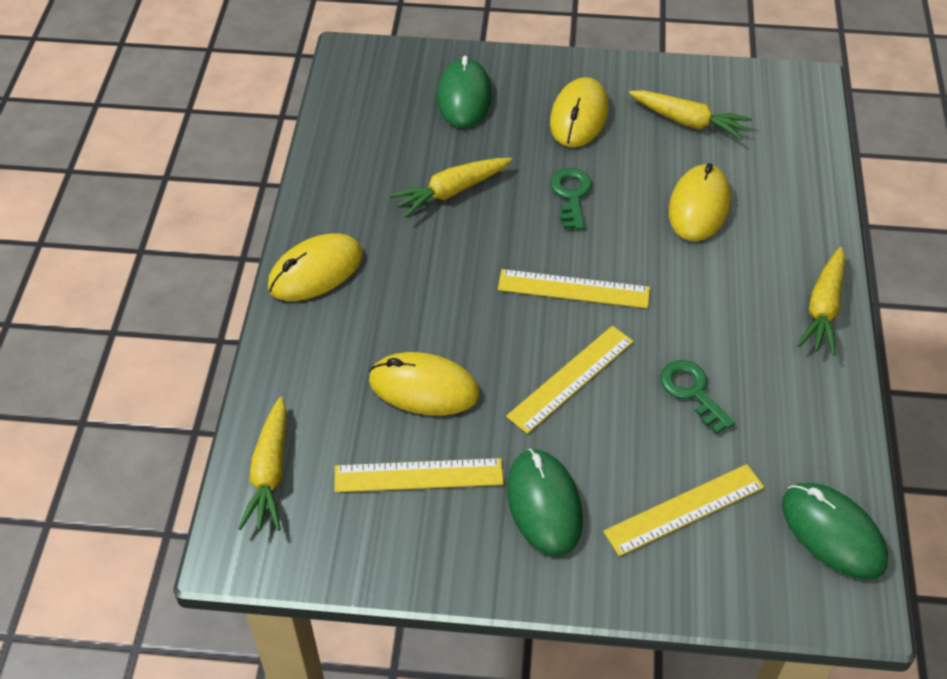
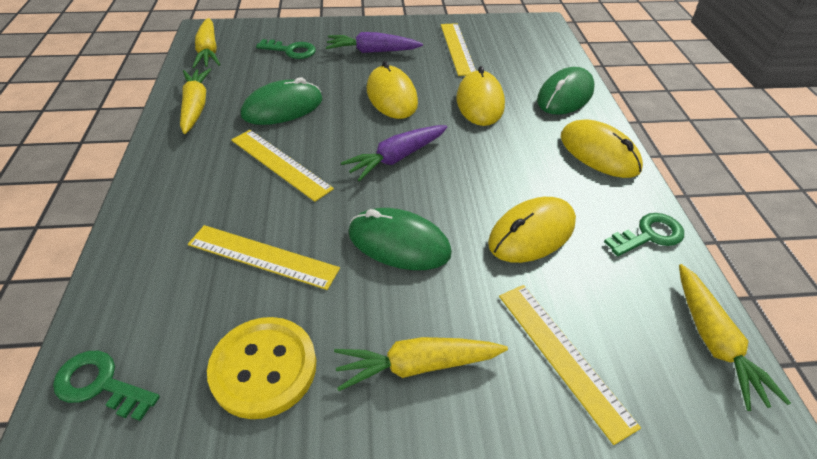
green key: [550,168,592,230] [660,360,735,434] = 2 -> [53,351,160,421] [256,39,316,59] [604,213,684,256] = 3
purple carrot: none = 0 -> [326,32,423,53] [341,125,448,181] = 2
yellow button: none = 0 -> [207,317,316,419] = 1

